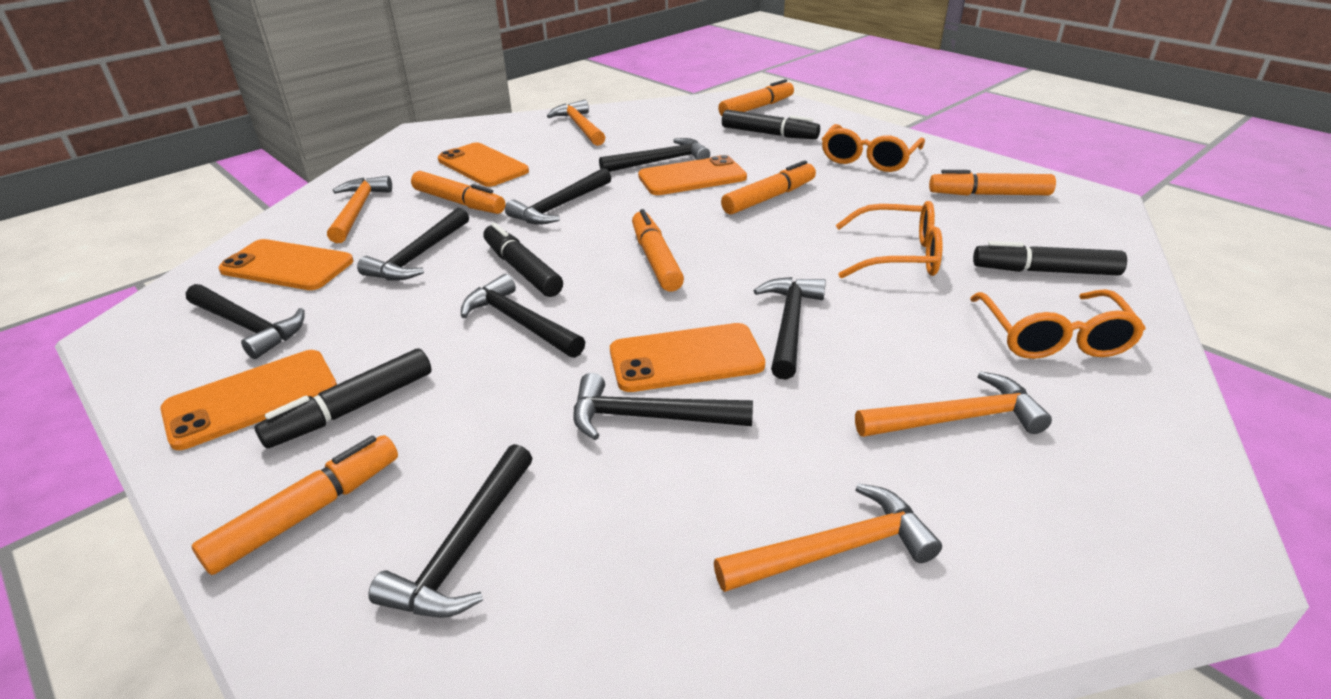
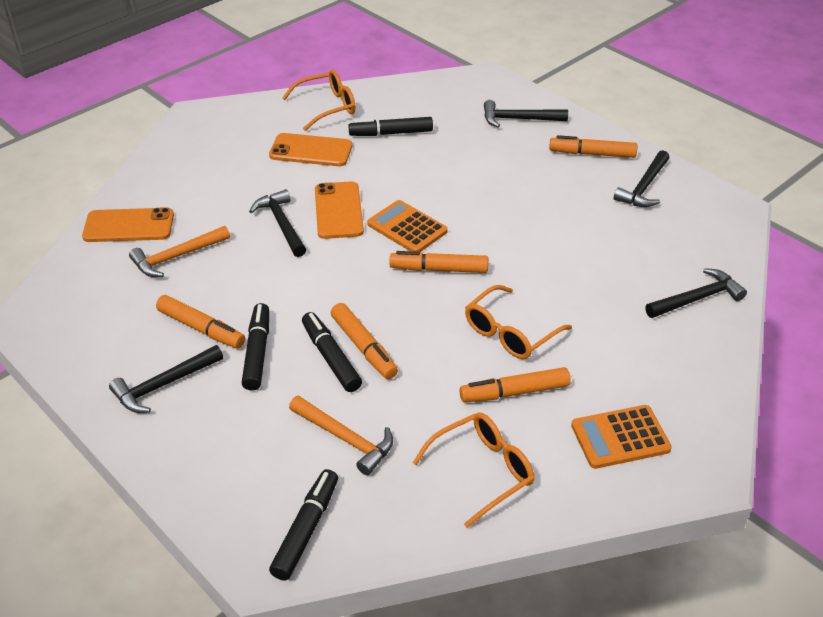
black hammer: [186,284,305,359] [357,208,469,281] [368,444,532,618] [461,274,585,358] [505,168,611,225] [573,373,753,440] [599,138,710,172] [754,277,826,380] = 8 -> [109,345,223,413] [249,189,307,257] [484,100,568,128] [614,150,670,207] [645,268,747,318] = 5
orange calculator: none = 0 -> [367,200,448,252] [571,405,672,469] = 2
orange hammer: [327,176,392,243] [547,100,605,146] [714,484,942,592] [855,371,1052,437] = 4 -> [129,226,230,277] [289,395,393,475] = 2
orange marker: [191,435,398,575] [411,171,505,214] [632,209,684,291] [718,79,794,116] [721,160,816,215] [929,170,1056,196] = 6 -> [156,295,245,349] [331,303,398,379] [389,251,488,273] [459,367,571,403] [549,135,637,158] = 5
orange phone: [160,350,337,450] [218,239,353,290] [438,142,529,187] [610,323,765,392] [638,155,747,195] = 5 -> [82,207,174,242] [269,133,353,166] [315,181,364,239] = 3

